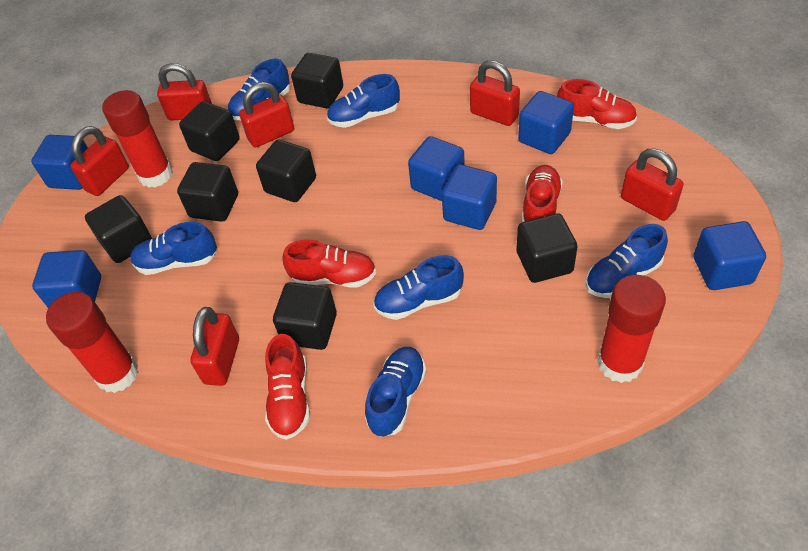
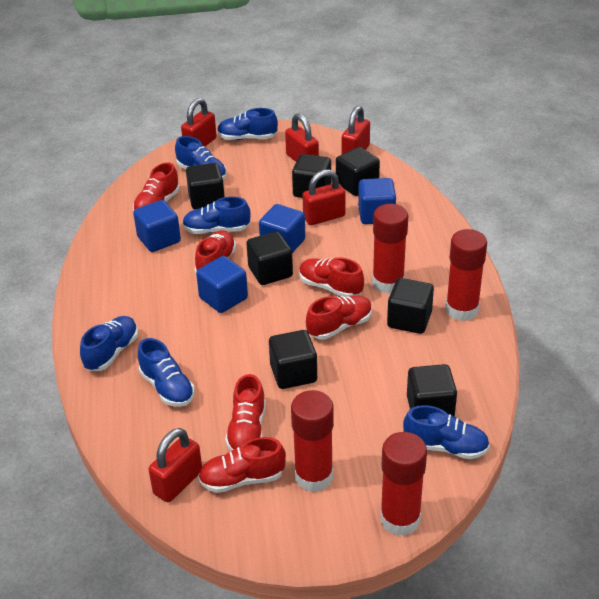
blue cube: [31,135,88,190] [32,250,101,308] [408,136,465,201] [442,165,497,230] [518,91,574,154] [694,221,766,290] = 6 -> [133,200,181,252] [196,256,248,313] [259,204,305,253] [358,178,396,224] = 4
red glue stick: [46,292,138,393] [102,90,173,188] [597,275,666,383] = 3 -> [291,390,334,492] [372,204,408,293] [380,432,427,536] [445,229,487,321] = 4
red padlock: [70,126,129,196] [157,63,212,121] [190,307,239,386] [239,82,294,148] [470,60,520,126] [621,149,684,221] = 6 -> [148,428,202,502] [181,98,217,147] [285,113,319,162] [302,169,346,225] [342,106,370,154] = 5
red shoe: [265,334,310,440] [282,239,376,287] [522,165,563,222] [557,79,637,129] = 4 -> [133,162,180,211] [195,230,236,273] [198,437,286,493] [225,374,266,451] [299,257,364,297] [306,295,372,339] = 6

